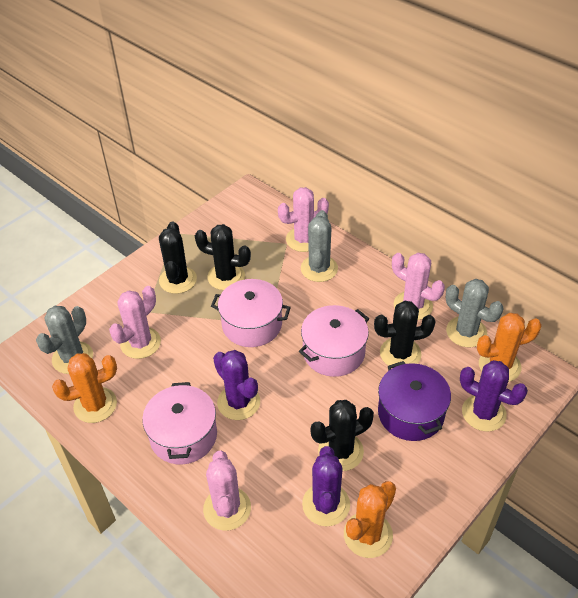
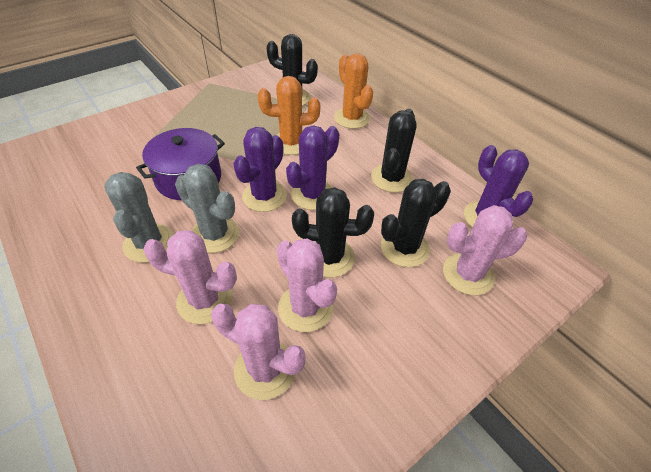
grey cactus: [36,306,93,374] [301,210,338,282] [446,279,503,347] = 3 -> [104,172,174,263] [175,164,239,253] = 2
orange cactus: [52,353,117,423] [344,481,396,558] [477,313,542,382] = 3 -> [258,76,320,155] [334,53,373,129] = 2
pink pot: [142,382,217,465] [211,279,291,347] [299,305,369,377] = 3 -> none = 0

